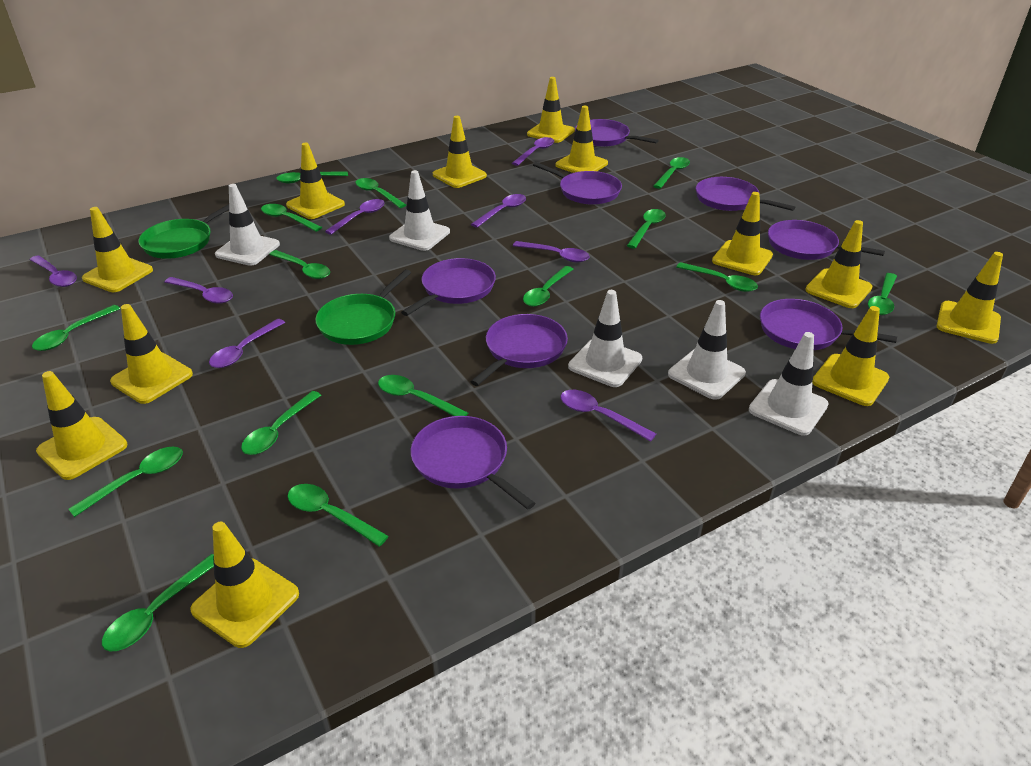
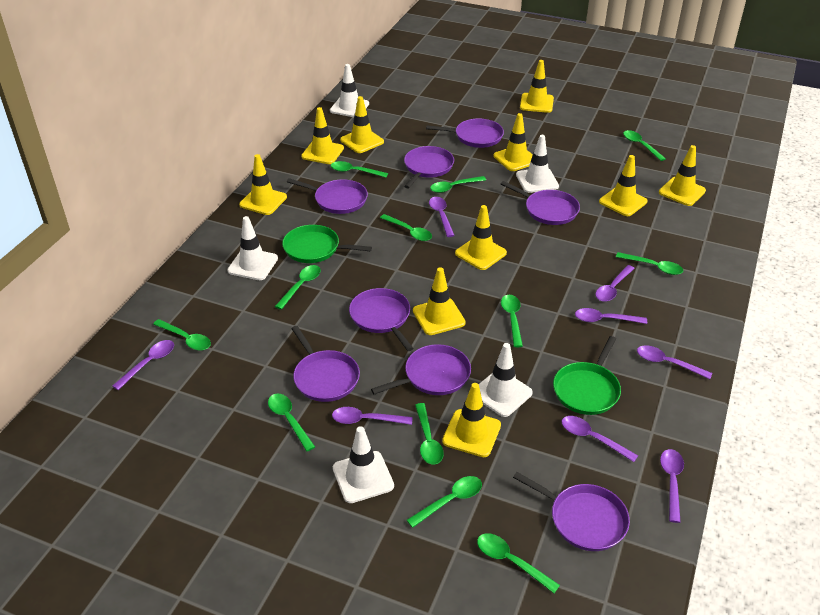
green spoon: [32,305,120,351] [68,447,183,517] [102,554,214,651] [241,391,321,455] [261,204,322,232] [269,250,330,279] [276,171,348,184] [288,484,389,547] [356,178,406,208] [378,375,468,416] [523,266,573,307] [627,209,666,249] [653,157,690,189] [676,262,758,292] [868,273,897,315] = 15 -> [153,319,211,351] [268,394,315,451] [275,265,321,310] [331,161,388,178] [380,214,432,241] [407,476,482,528] [415,403,444,465] [430,176,486,193] [477,533,560,593] [501,295,523,347] [616,252,683,275] [623,130,666,161] = 12
yellow traffic cone: [36,371,128,480] [82,207,153,292] [110,304,193,404] [190,522,299,648] [286,143,345,219] [433,116,487,188] [527,77,575,143] [556,106,608,173] [712,192,773,275] [805,220,873,308] [812,306,889,406] [937,252,1003,344] = 12 -> [239,154,287,215] [301,107,344,164] [340,96,384,153] [413,267,466,335] [442,383,501,457] [455,205,507,270] [493,113,533,171] [520,60,554,113] [599,155,648,216] [659,145,706,206] = 10

